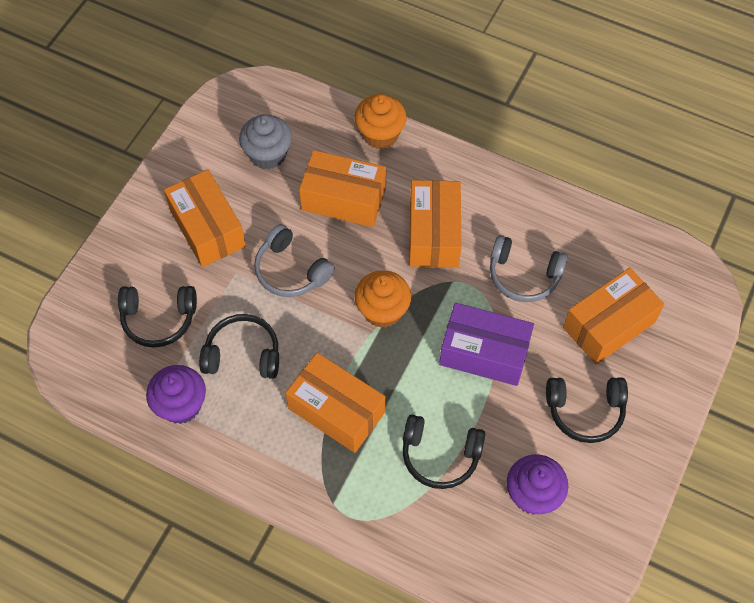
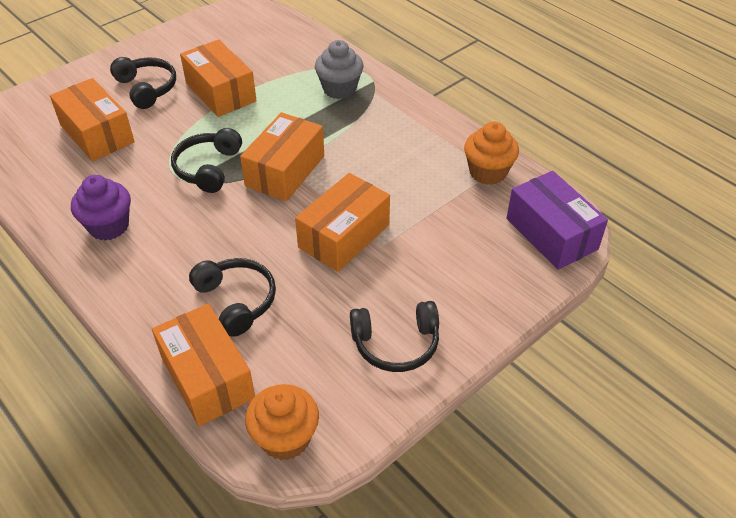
grey headphones: [254,224,335,297] [490,235,568,302] = 2 -> none = 0
purple cupcake: [146,365,206,424] [507,454,568,515] = 2 -> [71,175,131,241] = 1

